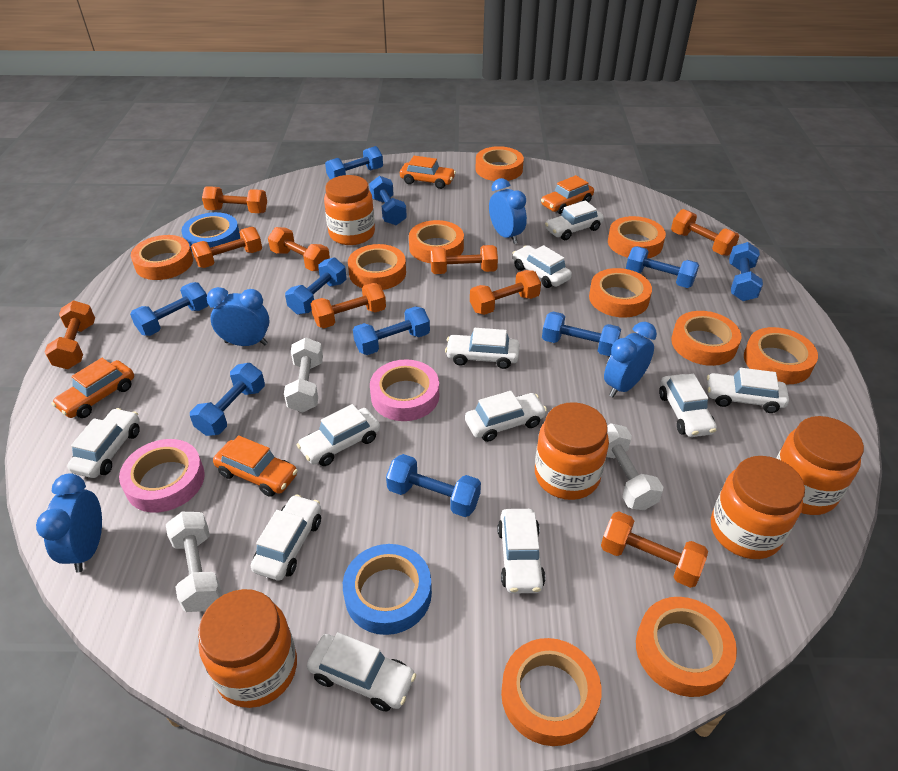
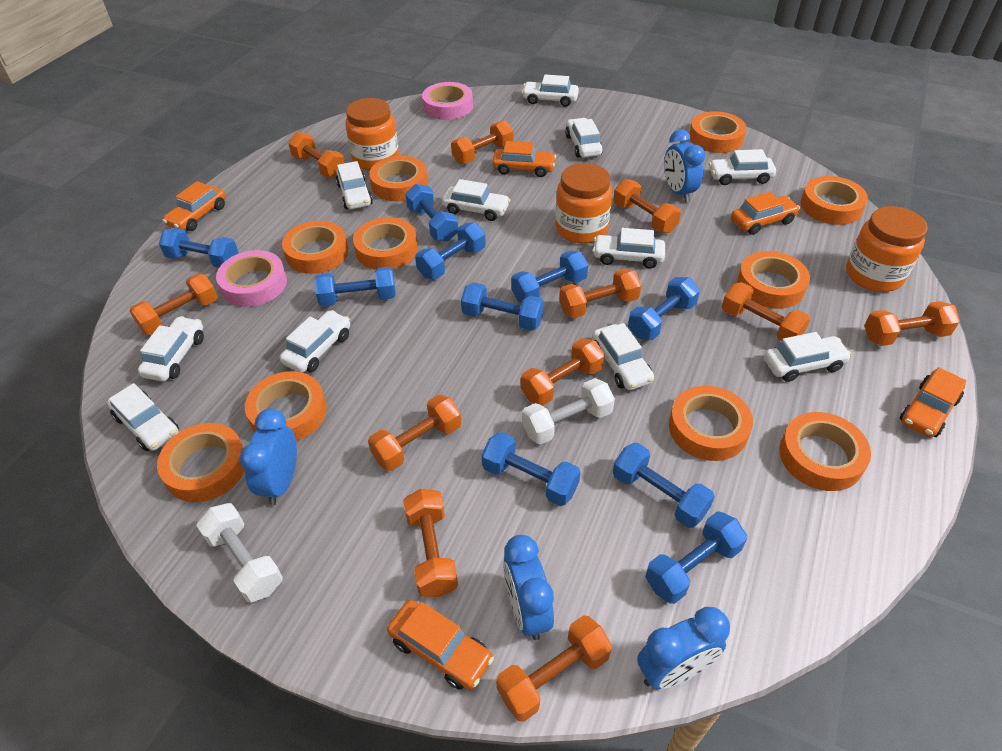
blue tape: [181,212,240,252] [343,544,432,635] = 2 -> none = 0
orange car: [52,358,134,418] [213,435,298,497] [400,156,456,189] [541,175,594,214] = 4 -> [163,181,226,231] [387,600,494,690] [492,141,556,177] [731,192,800,235] [900,367,966,438] = 5
orange dumbbell: [45,301,95,369] [191,227,262,268] [202,186,267,213] [268,227,330,271] [311,283,386,328] [430,245,498,274] [470,270,541,315] [601,512,708,588] [671,209,739,256] = 9 -> [129,274,218,335] [288,132,345,178] [368,394,462,471] [403,489,458,597] [451,120,513,164] [496,615,612,722] [521,338,605,406] [559,268,641,318] [613,179,681,233] [722,282,810,341] [864,301,960,346] = 11
orange jar: [198,589,297,708] [324,175,375,245] [535,402,609,500] [711,456,805,559] [776,416,864,515] = 5 -> [345,98,399,171] [555,163,612,244] [846,206,927,292] = 3
white dumbbell: [166,512,222,612] [284,338,323,413] [607,423,663,510] = 3 -> [196,503,283,603] [522,378,615,444] = 2

